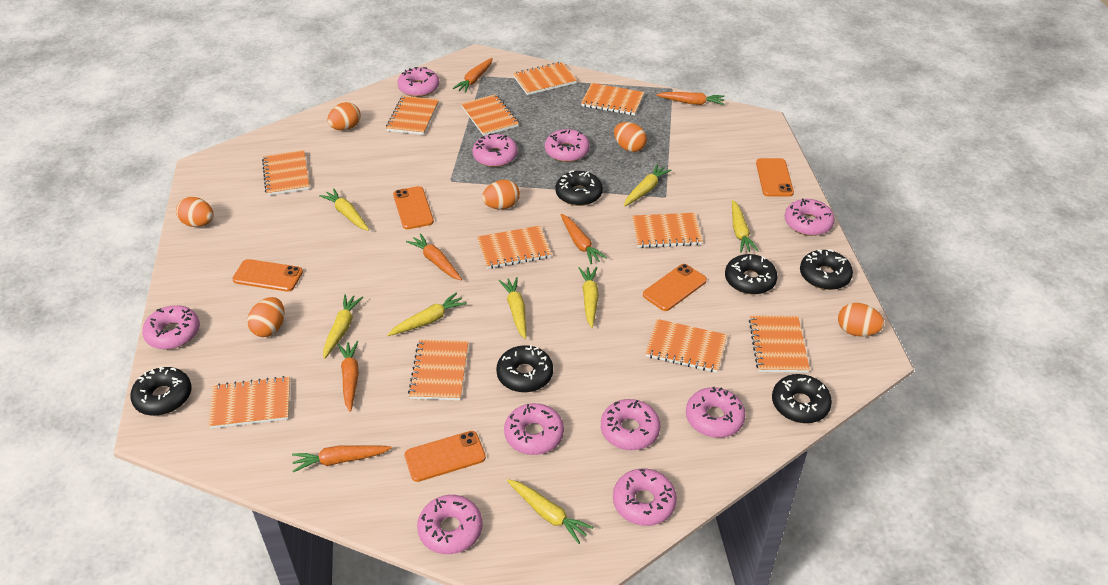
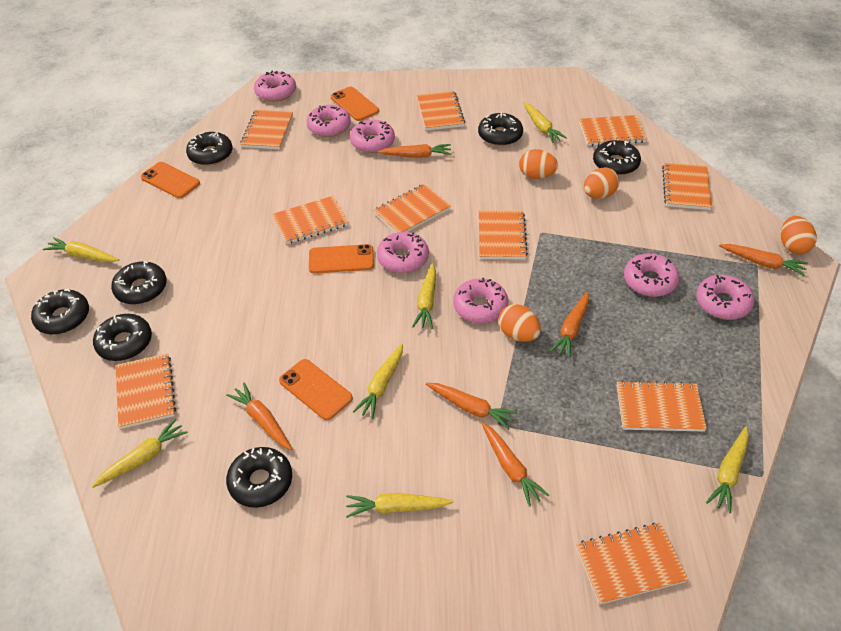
black donut: [130,367,191,416] [496,345,553,393] [556,171,603,206] [725,254,778,295] [772,374,832,423] [800,249,853,290] = 6 -> [31,289,89,335] [93,314,152,361] [111,261,167,305] [186,132,233,166] [226,447,292,508] [478,112,523,146] [593,140,641,175] = 7
orange egg: [176,197,214,227] [248,297,284,337] [327,102,361,130] [482,180,520,209] [614,122,647,152] [838,303,884,336] = 6 -> [499,304,541,342] [519,149,558,179] [584,168,619,199] [781,216,817,254] = 4
orange notebook: [208,376,290,429] [262,150,309,196] [386,96,439,135] [408,340,468,400] [461,94,519,136] [477,226,551,269] [513,62,577,95] [581,83,644,116] [632,213,703,248] [646,319,727,373] [749,315,810,373] = 11 -> [115,353,176,429] [240,110,293,149] [272,196,348,244] [373,184,451,233] [417,91,465,131] [479,210,528,260] [576,523,688,605] [579,115,647,146] [617,381,707,432] [662,163,712,210] = 10
orange phone: [232,259,303,292] [393,186,434,229] [404,431,486,482] [643,264,707,311] [756,158,794,197] = 5 -> [141,162,200,198] [279,359,353,420] [309,244,374,273] [331,87,379,121] = 4
pink donut: [142,305,200,349] [397,67,439,97] [417,495,483,554] [472,133,518,167] [504,403,564,455] [545,129,590,162] [601,399,660,450] [613,468,677,526] [686,387,746,438] [785,199,835,236] = 10 -> [254,71,296,102] [306,105,351,137] [350,120,395,153] [377,232,429,273] [453,278,509,323] [624,254,679,297] [696,275,754,320] = 7
yellow carrot: [319,188,369,231] [323,294,363,359] [388,292,467,336] [499,277,526,339] [507,479,593,544] [579,267,599,328] [624,164,672,206] [732,200,758,253] = 8 -> [43,237,119,262] [92,419,188,488] [346,493,454,518] [353,344,403,419] [412,263,436,329] [523,102,567,143] [706,427,749,513] = 7

